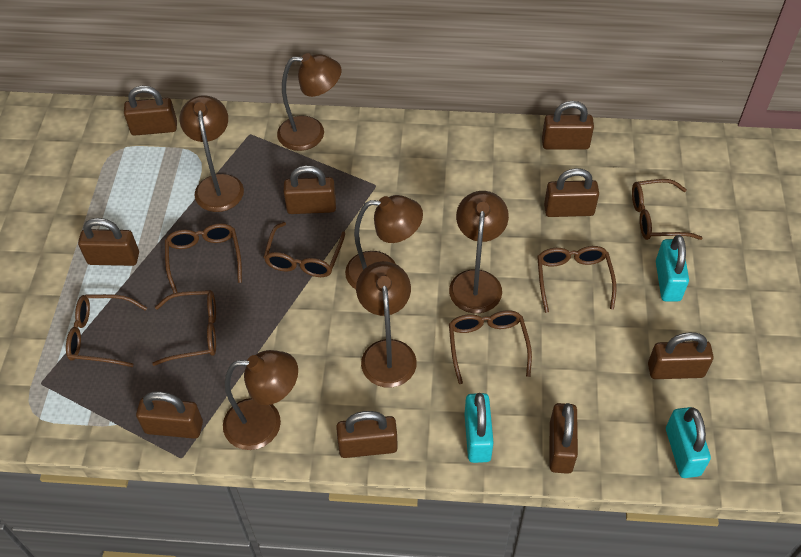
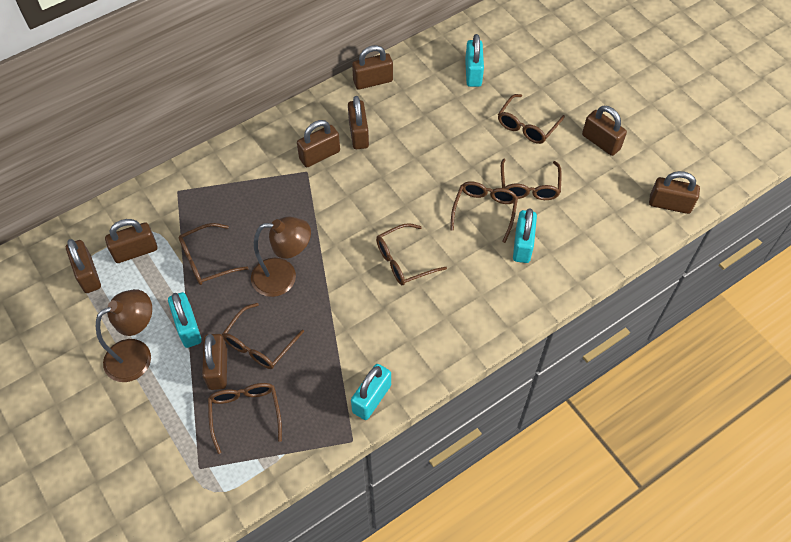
brown lamp: [180,96,244,212] [223,350,298,450] [277,53,342,151] [345,195,423,289] [356,261,417,388] [449,191,509,313] = 6 -> [96,289,152,382] [251,216,311,297] = 2
brown padlock: [78,218,139,266] [124,86,177,136] [136,392,203,439] [284,165,336,214] [336,411,398,458] [542,101,594,149] [544,168,599,217] [550,403,578,474] [648,332,714,379] = 9 -> [66,239,101,293] [105,219,157,263] [202,334,227,390] [297,120,340,167] [348,96,369,149] [352,45,393,90] [582,106,627,156] [649,171,700,214] = 8
turquoise padlock: [465,393,494,463] [656,235,689,302] [666,407,711,478] = 3 -> [168,292,202,348] [351,364,391,420] [465,34,484,87] [513,208,537,263] = 4

